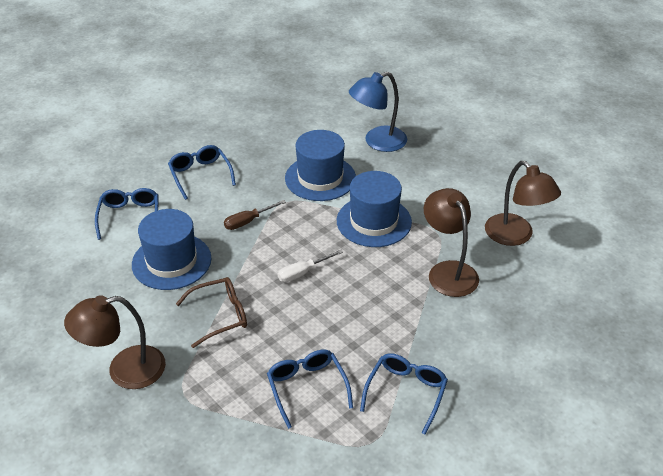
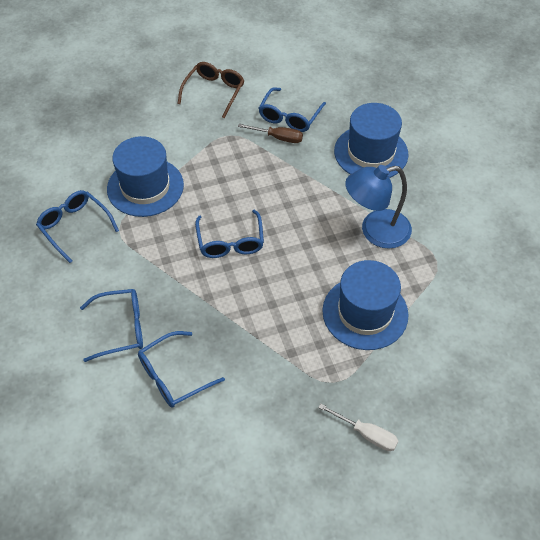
blue glasses: [95,188,159,240] [168,145,236,200] [267,350,353,429] [360,353,448,434] = 4 -> [36,190,119,263] [80,289,143,362] [138,331,225,408] [195,210,264,258] [259,87,326,132] = 5
brown lamp: [64,295,166,389] [424,188,479,297] [485,161,561,246] = 3 -> none = 0

